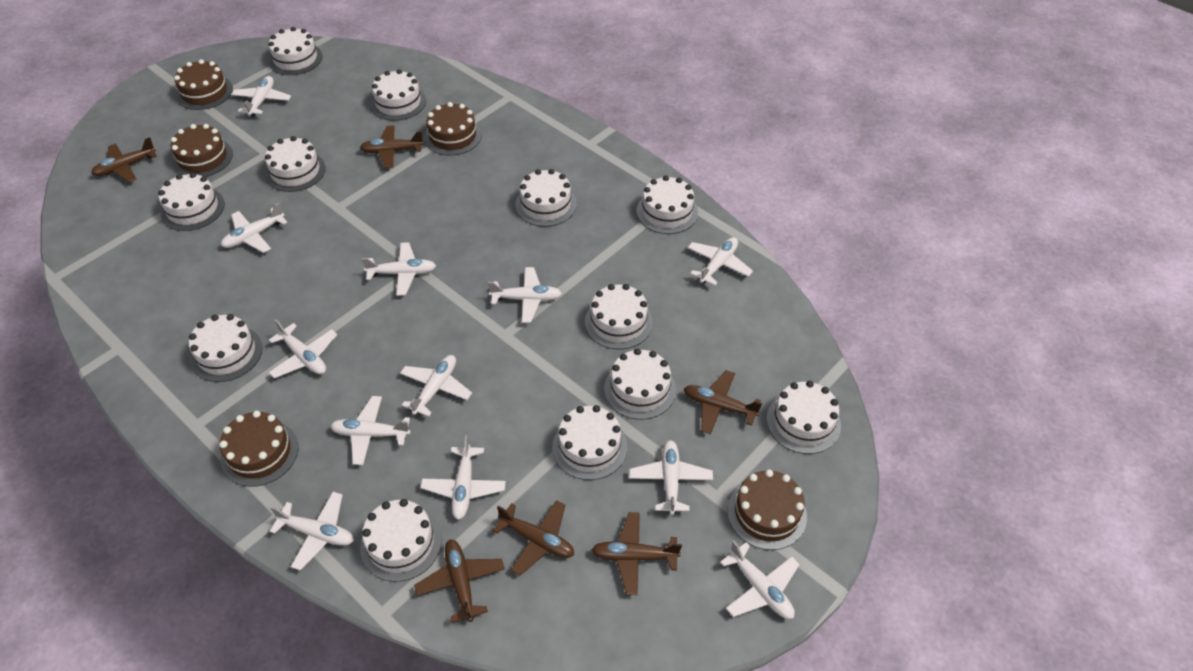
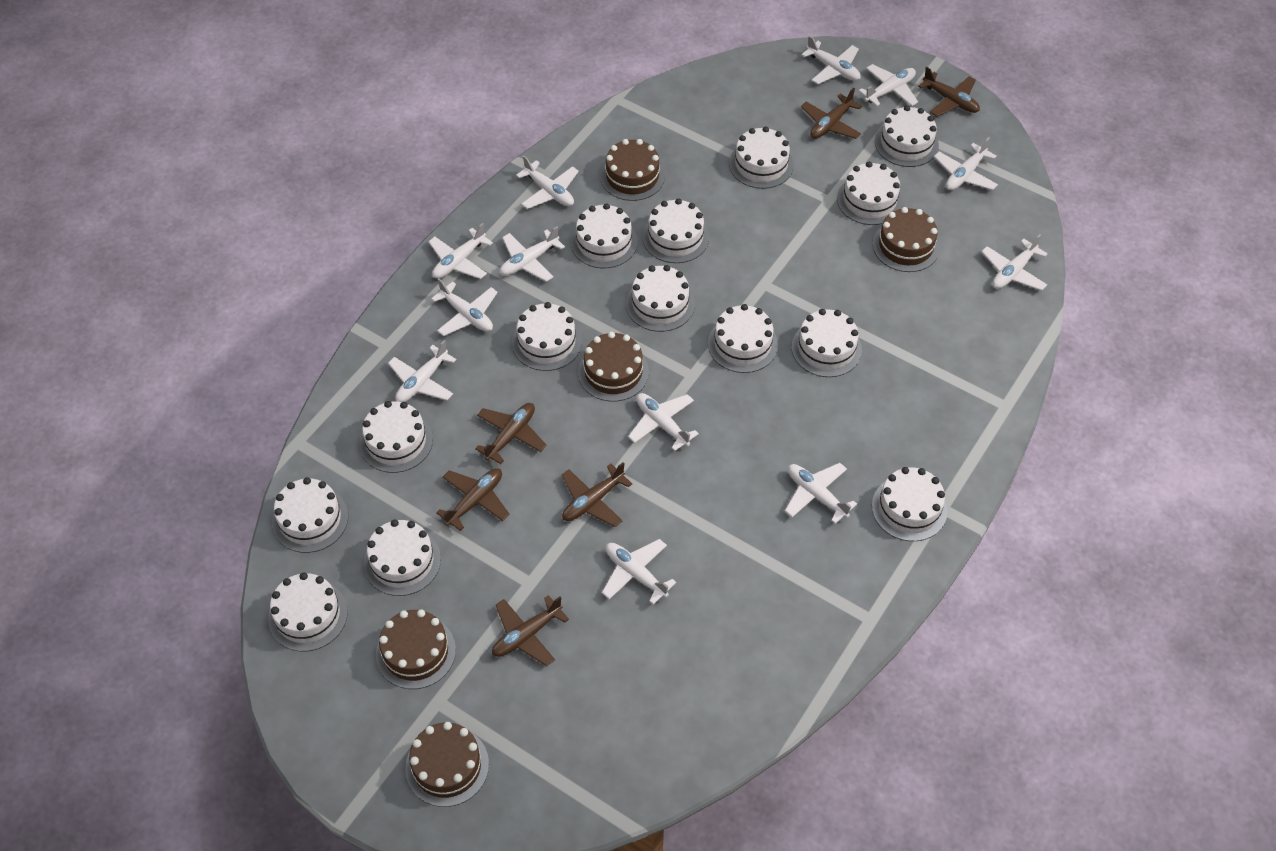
white cake: [158,173,224,231] [189,314,263,382] [265,136,326,192] [268,27,323,75] [360,499,442,582] [370,69,426,121] [515,169,577,227] [552,405,627,480] [585,284,653,349] [604,348,676,420] [636,176,698,234] [766,381,841,454] = 12 -> [268,572,348,652] [272,477,348,553] [359,401,433,473] [364,519,441,596] [512,302,582,371] [571,203,638,268] [626,265,695,332] [643,198,709,263] [708,304,778,373] [729,127,794,189] [792,309,862,377] [837,162,903,225] [872,467,948,541] [875,105,939,167] = 14

